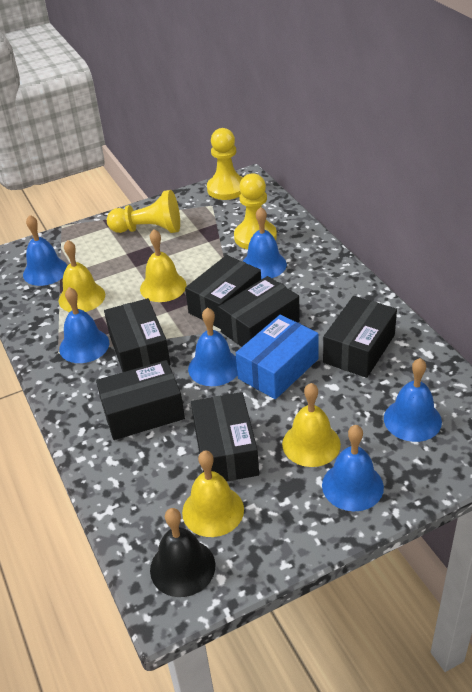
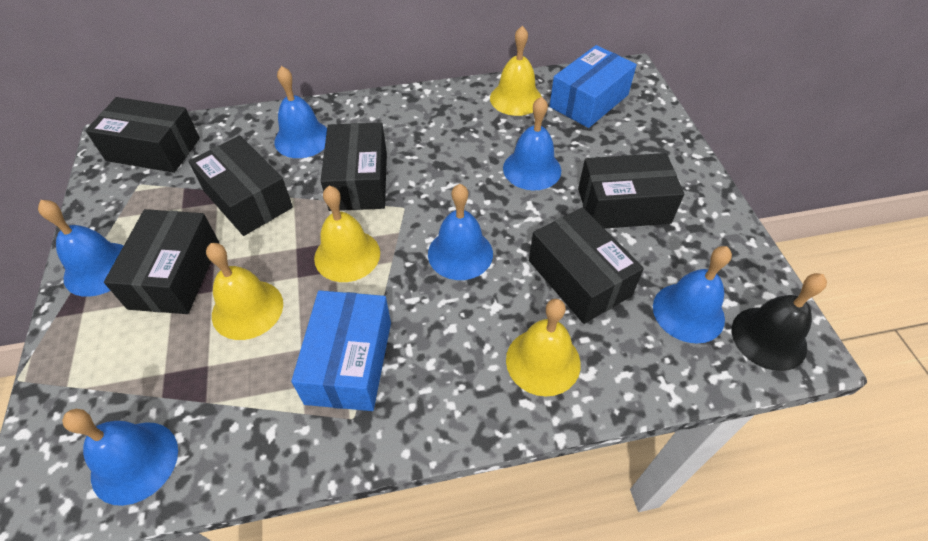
blue box: [236,315,319,399] = 1 -> [291,290,391,411] [549,45,637,128] = 2
yellow pawn: [107,190,180,233] [207,128,243,200] [234,173,277,249] = 3 -> none = 0

